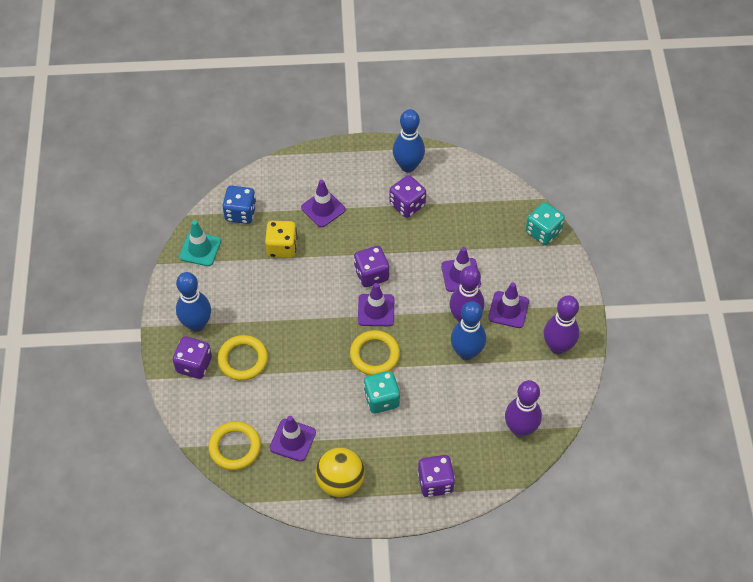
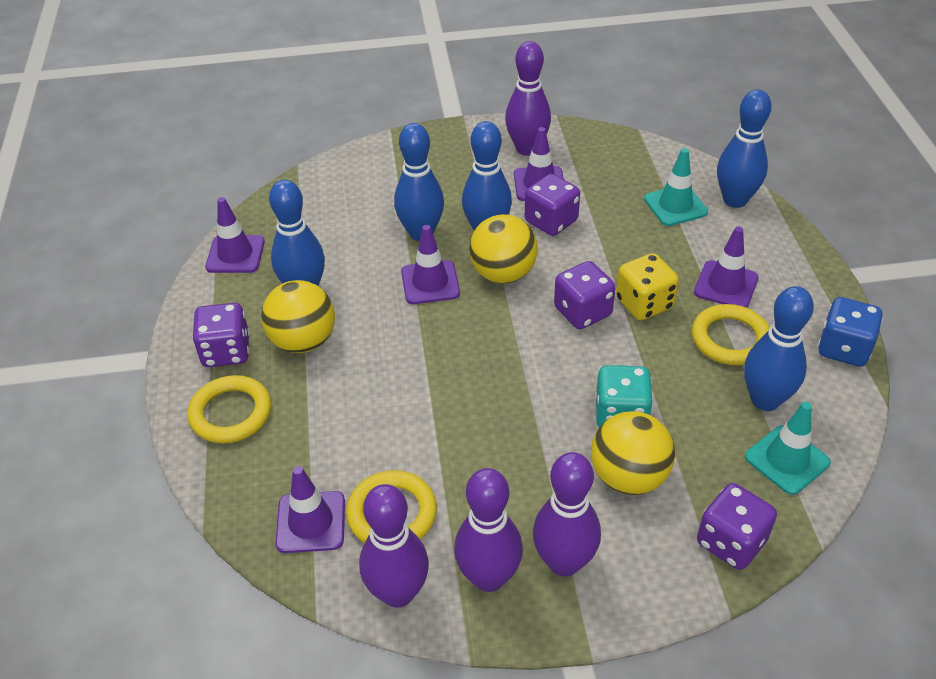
blue bowling pin: [176,272,211,332] [393,109,425,172] [451,301,486,360] = 3 -> [269,180,325,286] [394,123,444,241] [462,121,512,231] [717,90,772,208] [744,286,814,411] = 5
purple bowling pin: [450,266,484,322] [505,380,542,437] [544,295,579,354] = 3 -> [359,484,429,608] [454,468,523,592] [505,41,551,156] [533,452,601,577] = 4
turquoise dice: [363,371,400,414] [526,202,565,245] = 2 -> [595,365,653,428] = 1
turquoise traffic cone: [179,221,221,266] = 1 -> [644,148,708,226] [745,402,831,495] = 2
yellow ball: [315,448,365,497] = 1 -> [261,280,335,353] [469,214,538,283] [591,411,675,495] = 3

